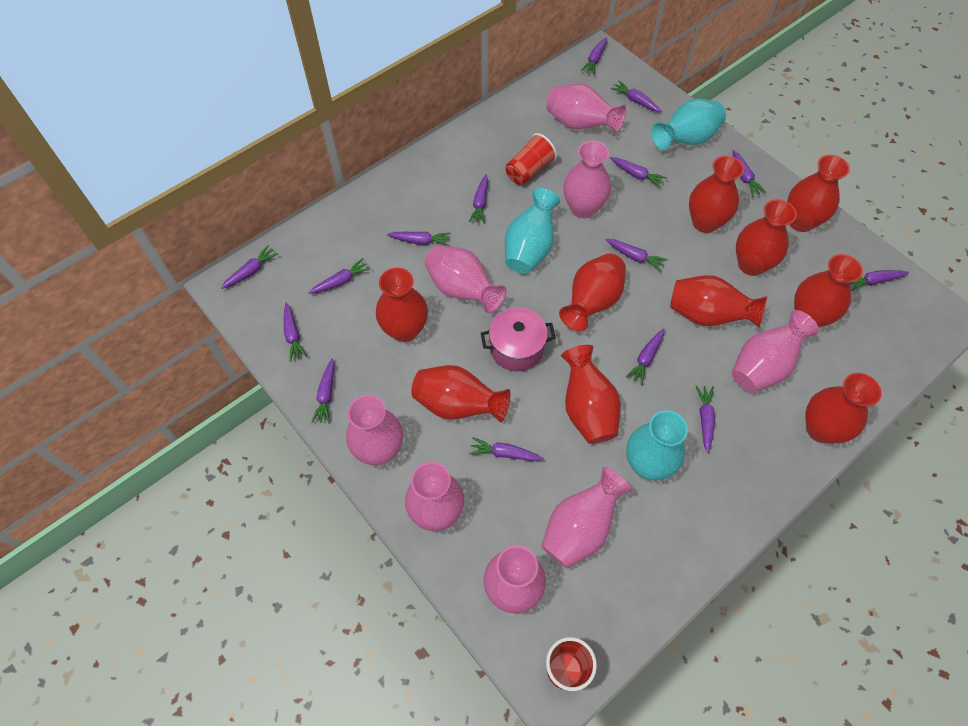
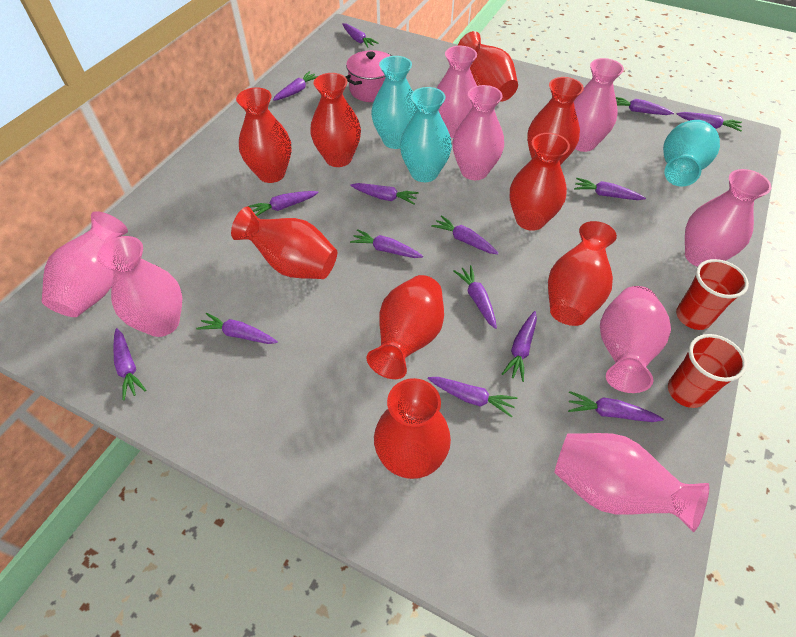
red vase: [376,268,428,342] [411,365,510,423] [559,253,626,331] [561,345,621,444] [670,275,767,327] [689,156,744,233] [736,199,797,276] [787,155,850,232] [794,254,863,327] [805,373,882,444] = 10 -> [231,207,337,279] [236,87,291,183] [310,73,361,167] [367,275,444,379] [374,378,451,479] [458,31,518,102] [510,133,570,231] [527,77,584,165] [548,221,617,326] = 9

